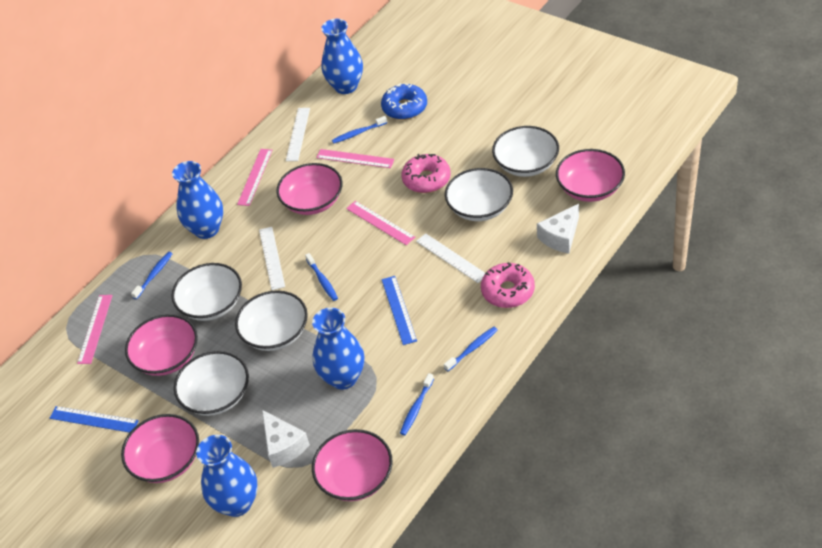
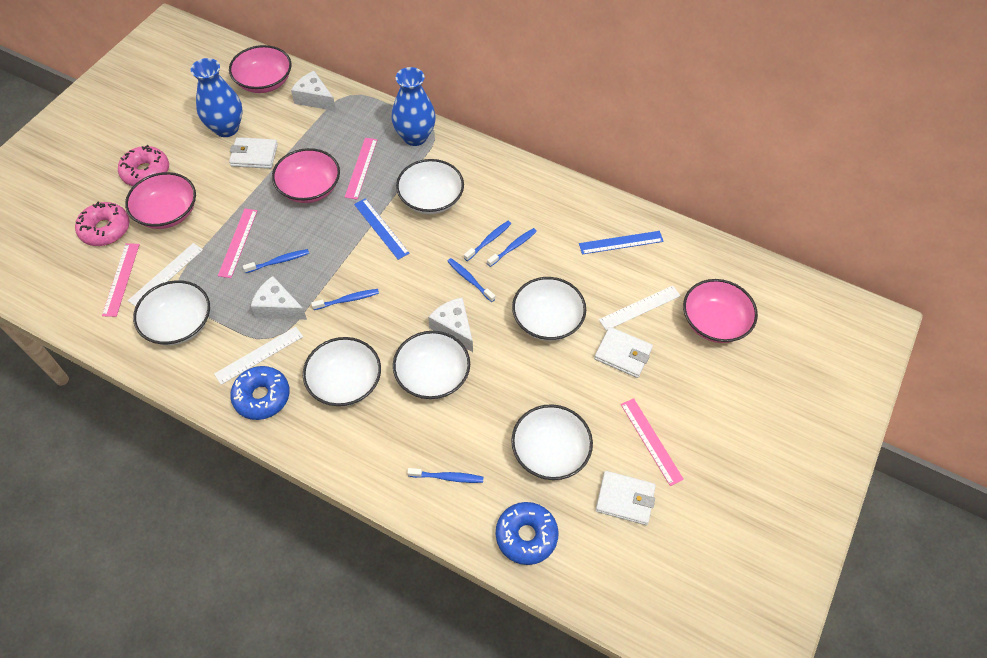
blue donut: [381,83,427,120] = 1 -> [230,366,290,420] [496,502,559,565] = 2
blue toothbrush: [131,252,173,299] [305,253,338,301] [332,116,387,143] [400,373,434,435] [444,327,498,371] = 5 -> [243,249,309,273] [311,289,379,310] [407,468,484,483] [447,258,495,302] [464,221,511,261] [487,228,537,267] = 6
blue vase: [172,161,223,239] [196,435,258,517] [312,308,364,389] [321,19,363,94] = 4 -> [191,58,243,137] [391,67,436,146] = 2
pink bowl: [121,414,199,483] [125,314,198,376] [276,163,343,215] [312,429,392,501] [556,149,625,202] = 5 -> [125,172,196,229] [229,45,292,93] [272,148,340,203] [683,279,758,343] = 4
white bowl: [172,263,242,321] [174,351,249,416] [235,290,308,351] [445,168,513,221] [492,126,559,177] = 5 -> [133,280,210,345] [303,337,381,406] [393,331,470,399] [396,159,464,214] [511,404,593,480] [512,277,586,341] = 6
white cheese: [262,410,310,468] [537,204,579,254] = 2 -> [251,276,307,320] [291,71,336,111] [428,297,473,352] = 3
white wallet: none = 0 -> [229,137,278,169] [594,327,653,378] [595,471,656,525] = 3

